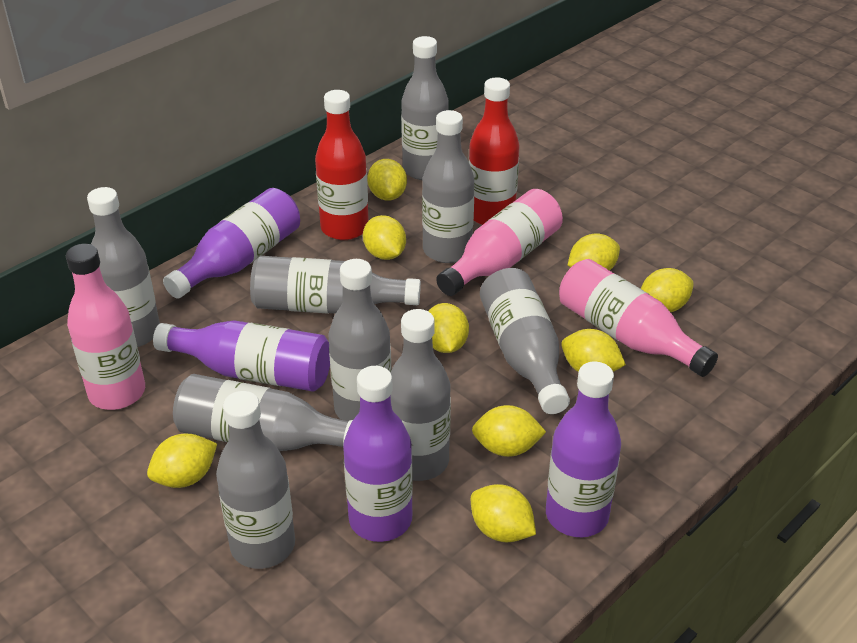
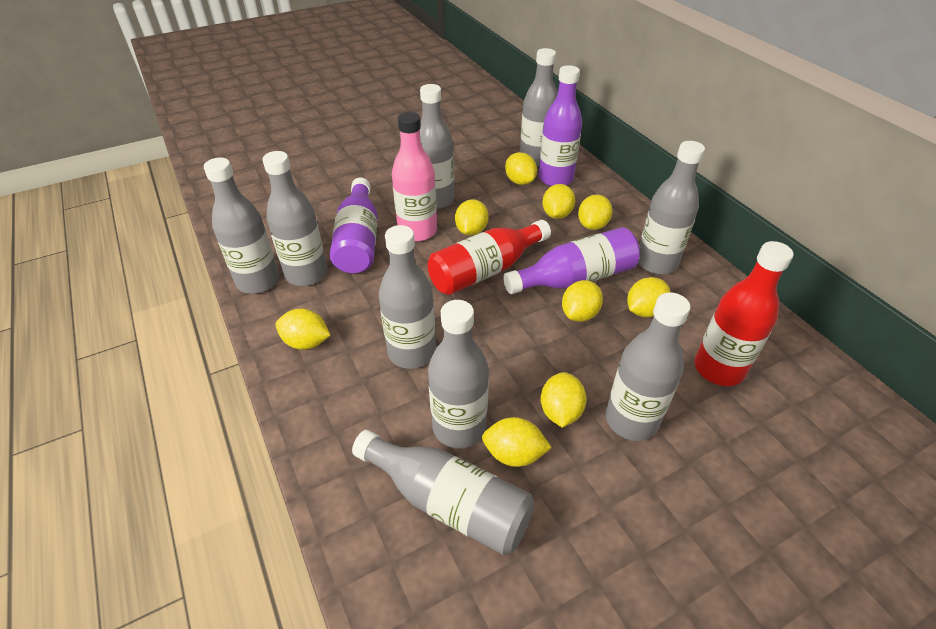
pink bottle: [66,244,145,410] [436,189,563,296] [559,259,718,377] = 3 -> [392,112,437,241] = 1
purple bottle: [153,321,330,392] [163,188,300,298] [343,366,413,542] [546,362,621,537] = 4 -> [330,178,378,274] [503,227,640,294] [539,65,582,186] = 3

